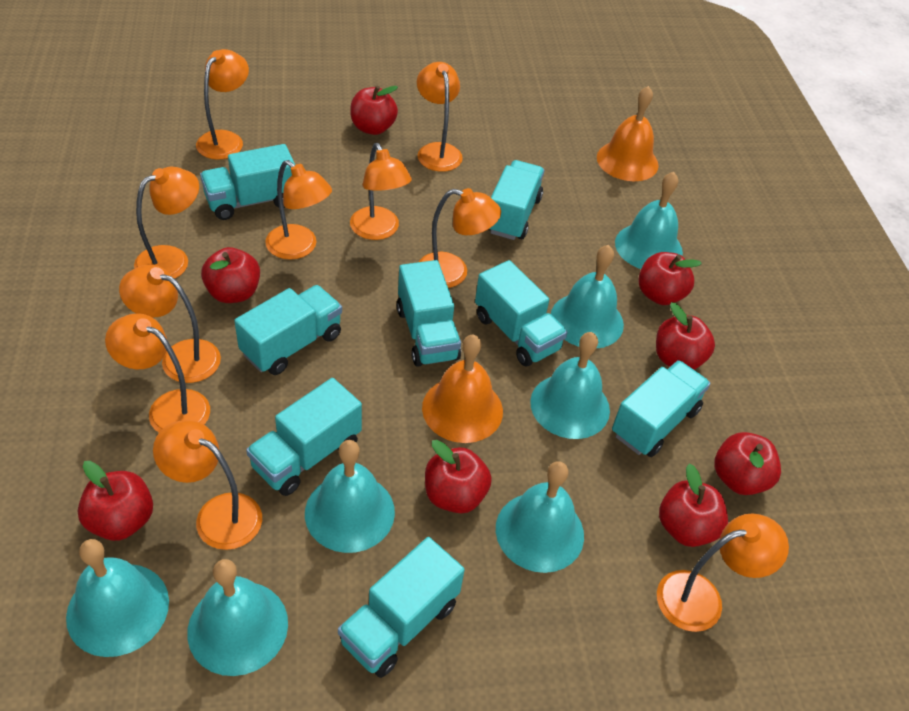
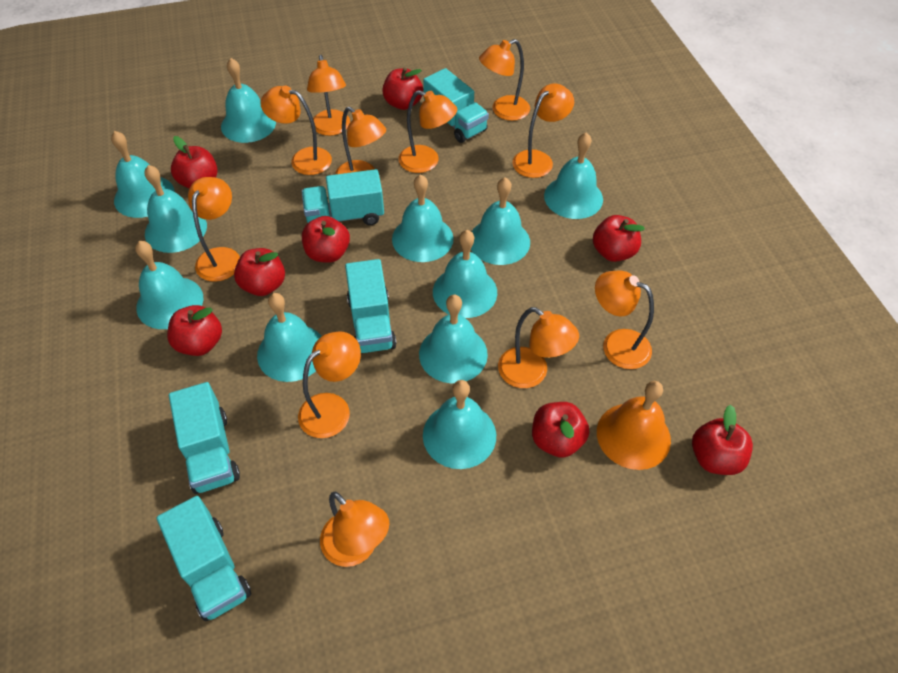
orange bell: [422,334,503,443] [597,86,658,181] = 2 -> [597,381,671,470] = 1
orange lamp: [105,313,210,432] [119,265,221,383] [134,167,199,279] [153,420,262,550] [196,49,249,160] [265,160,332,260] [350,143,412,240] [417,62,463,172] [419,188,501,288] [657,513,789,632] = 10 -> [188,177,240,282] [260,85,332,175] [298,331,361,438] [307,55,350,136] [320,492,389,567] [335,107,386,175] [399,90,457,173] [479,39,530,121] [498,307,579,388] [513,83,574,178] [595,270,654,369] = 11
turquoise bell: [66,539,169,657] [187,559,288,676] [305,440,395,553] [496,461,584,573] [530,332,610,439] [551,245,624,349] [615,172,683,269] = 7 -> [111,131,174,218] [135,241,203,329] [144,165,207,253] [221,58,276,143] [257,293,322,382] [392,174,454,262] [419,295,488,383] [423,380,496,469] [433,230,497,318] [471,177,530,265] [544,132,603,219] = 11
turquoise truck: [200,144,295,220] [234,285,342,375] [246,378,362,496] [338,537,465,678] [397,260,461,367] [475,260,568,367] [488,160,545,240] [612,360,710,457] = 8 -> [156,496,251,621] [169,382,240,494] [302,169,384,225] [345,259,397,353] [423,68,489,143] = 5

